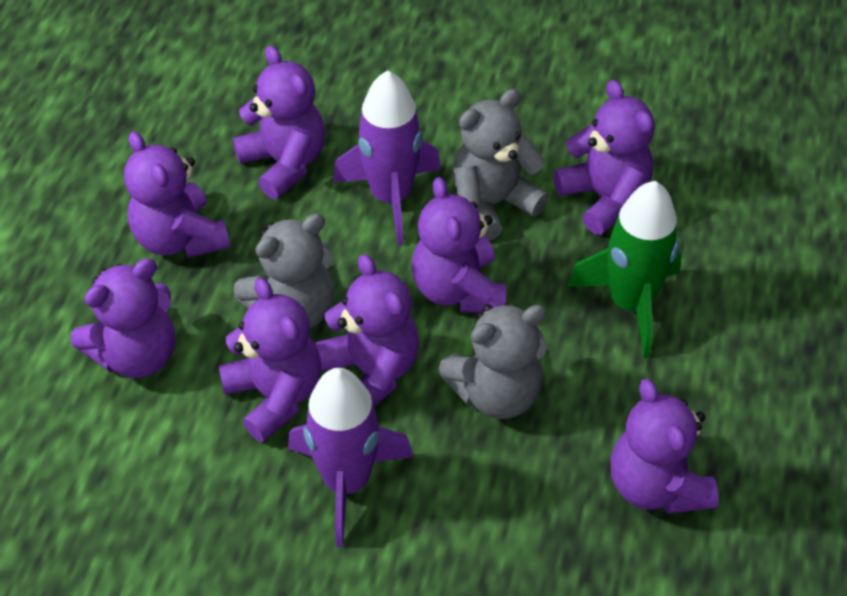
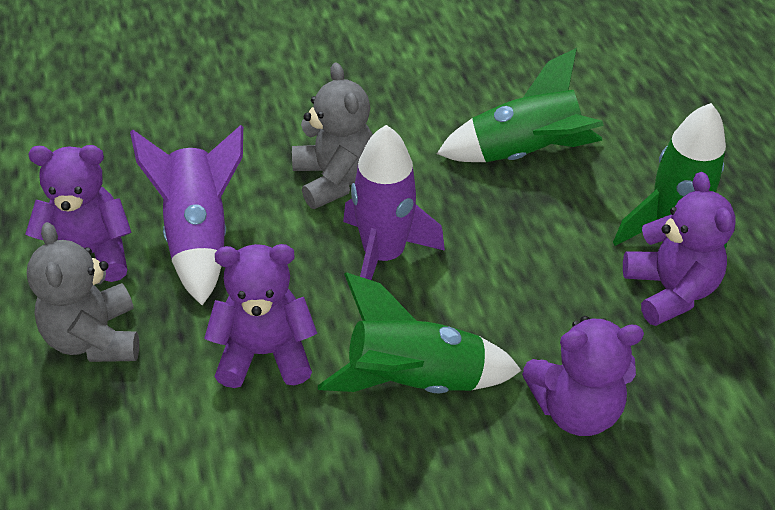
green rocket: [567,181,682,358] = 1 -> [318,272,522,393] [437,48,604,162] [613,103,727,250] = 3
grey teddy bear: [234,213,334,328] [437,303,547,419] [452,89,549,241] = 3 -> [27,222,139,362] [292,62,373,209] = 2
purple teddy bear: [70,258,175,378] [124,131,230,258] [218,278,321,443] [233,45,325,199] [316,254,419,407] [411,177,506,313] [553,80,654,235] [611,379,719,514] = 8 -> [26,145,132,282] [204,244,317,388] [522,316,644,436] [623,172,736,326] = 4

